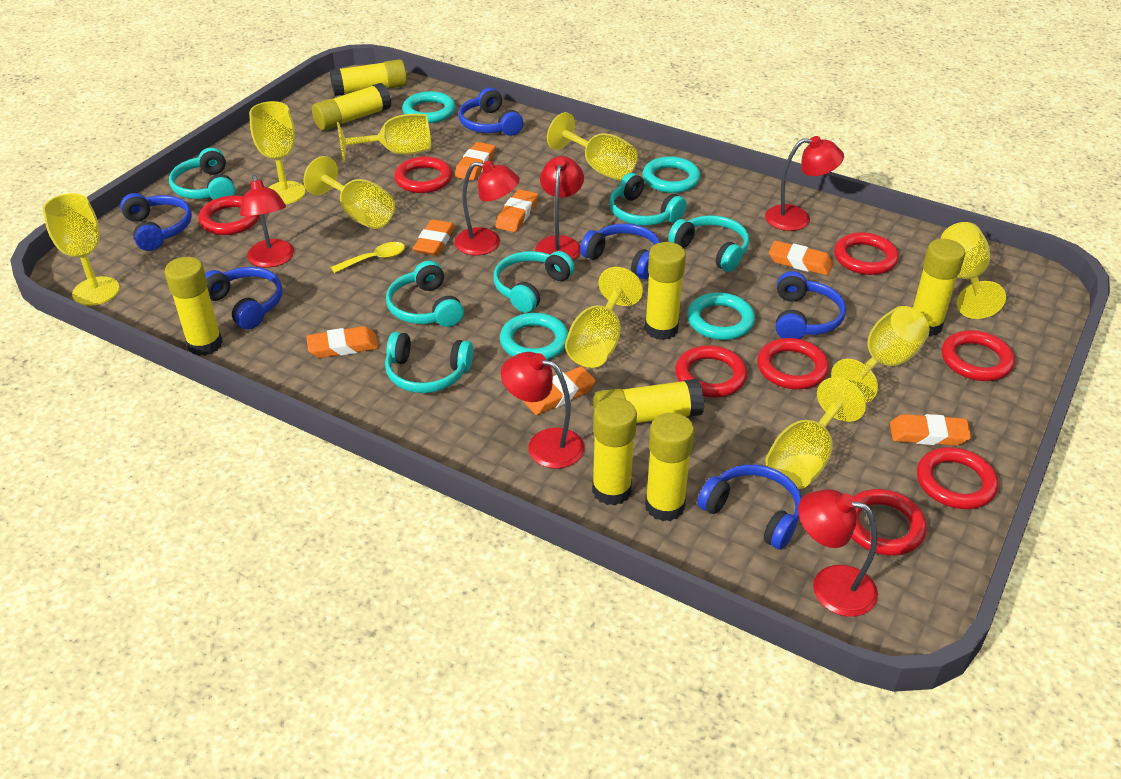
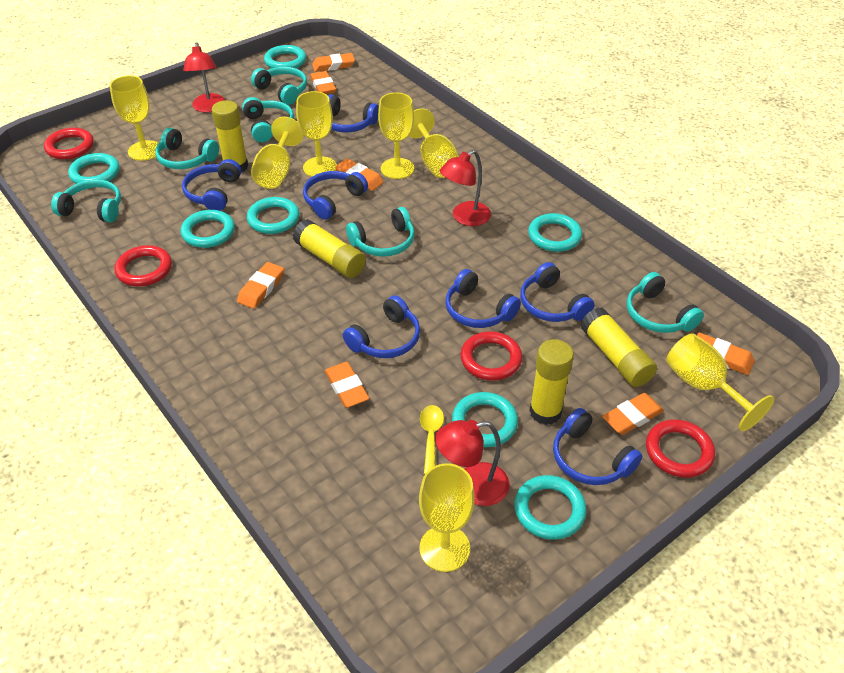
blue headphones: [120,193,192,251] [205,267,283,329] [459,88,523,136] [580,223,660,279] [698,465,801,550] [776,271,846,339] = 6 -> [182,159,241,211] [303,171,368,220] [328,94,379,132] [343,295,420,358] [445,269,521,328] [520,262,595,322] [553,408,642,485] = 7
red lamp: [240,175,294,268] [454,160,520,255] [501,352,585,469] [535,156,584,260] [765,136,844,231] [798,489,878,617] = 6 -> [183,42,225,113] [435,420,510,506] [440,150,491,226] = 3
red ring: [198,195,260,235] [394,157,452,193] [675,345,747,398] [757,338,829,389] [834,232,899,275] [851,489,927,556] [917,447,998,509] [942,330,1015,381] = 8 -> [44,128,94,159] [115,245,172,286] [460,332,522,380] [646,419,715,478] = 4
turquoise ring: [402,91,456,123] [500,313,568,360] [643,156,701,193] [687,292,755,340] = 4 -> [68,153,120,184] [180,210,235,248] [247,197,300,234] [264,45,306,68] [452,392,518,447] [514,475,587,540] [528,213,582,252] = 7
yellow glue stick: [164,257,223,356] [312,83,391,131] [330,59,407,96] [592,397,637,506] [593,379,704,423] [645,242,686,340] [645,413,694,521] [913,239,965,337] = 8 -> [212,100,248,172] [293,219,366,278] [529,339,574,425] [581,307,657,387] = 4
yellow goblet: [43,193,120,306] [249,101,306,204] [304,156,395,229] [337,114,431,162] [547,112,638,181] [565,267,643,368] [765,377,866,489] [831,306,929,403] [940,222,1006,319] = 9 -> [110,75,162,161] [251,117,304,189] [296,91,337,177] [378,92,414,179] [409,109,459,178] [419,463,475,572] [666,333,774,431] = 7

